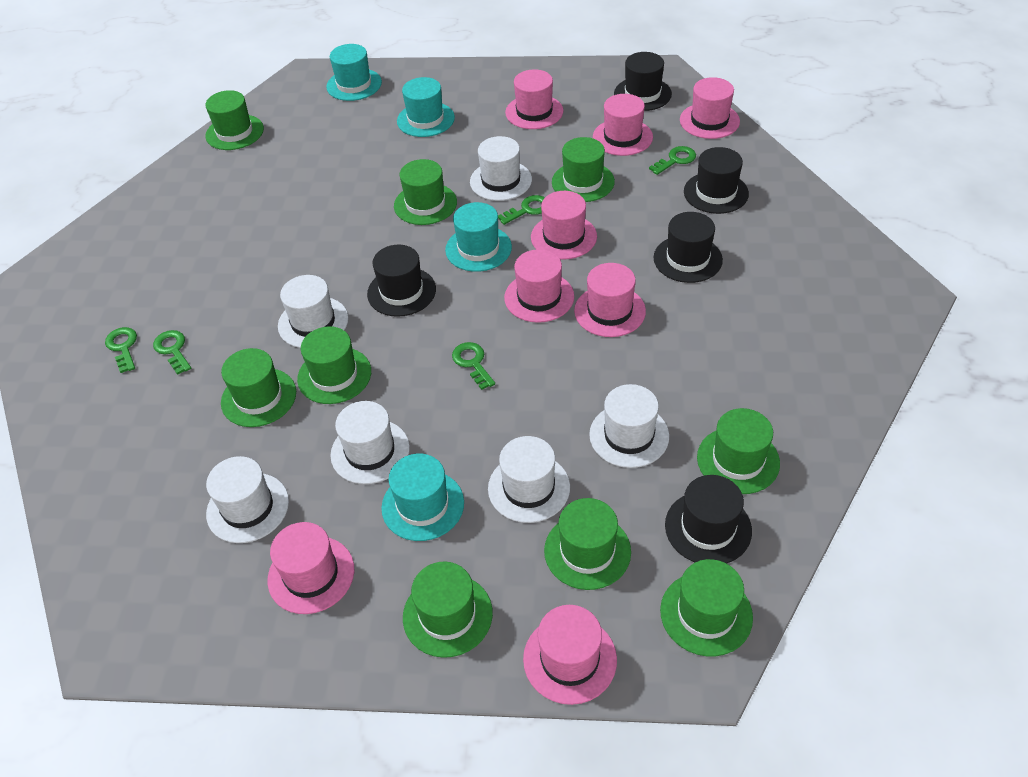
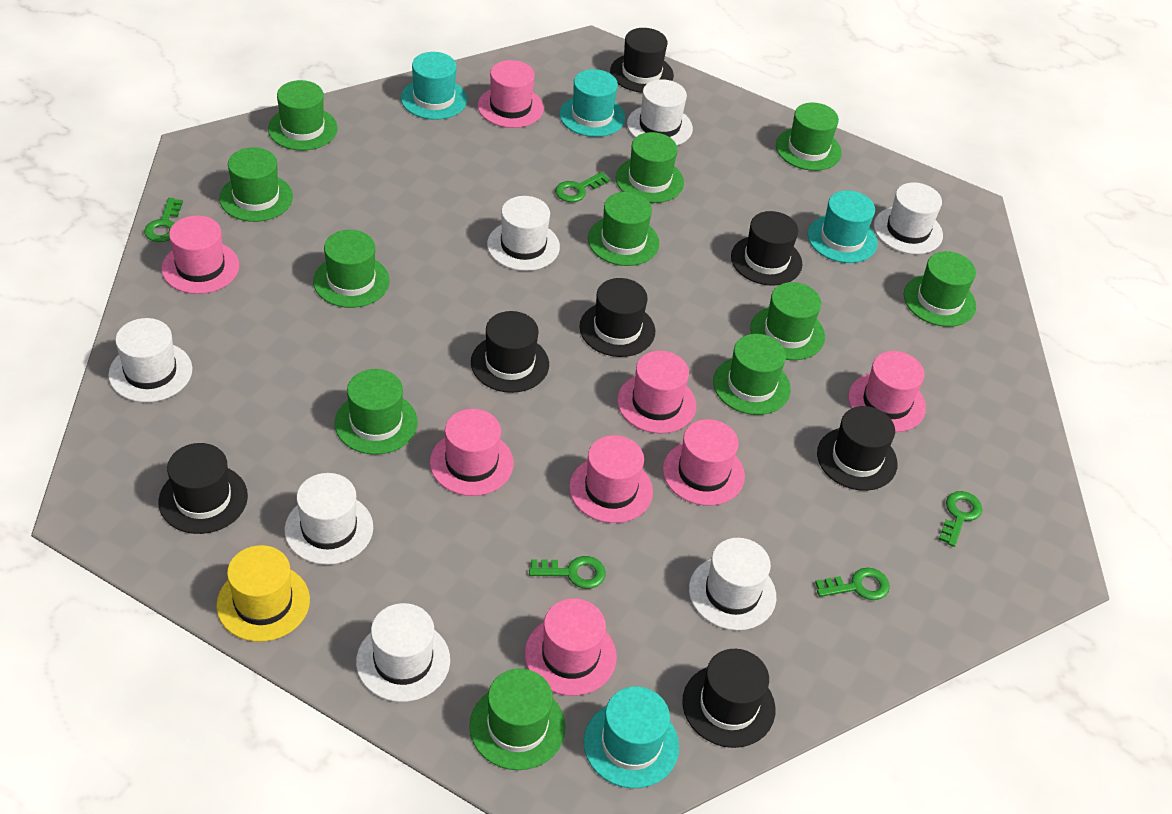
black hat: [367,245,436,317] [614,52,672,111] [653,212,723,283] [665,475,752,564] [684,147,749,214] = 5 -> [158,443,248,534] [471,311,549,393] [579,278,655,357] [610,28,674,93] [682,649,775,748] [731,211,803,286] [817,406,898,491] = 7
green hat: [205,90,264,150] [221,348,296,427] [297,326,371,404] [394,159,457,225] [403,562,493,658] [544,498,631,590] [552,137,615,202] [660,559,753,656] [697,408,780,494] = 9 -> [219,147,293,222] [268,80,337,150] [313,230,390,308] [335,369,418,455] [469,669,566,770] [588,192,659,266] [616,132,684,203] [713,334,791,415] [750,282,825,360] [776,103,842,171] [904,251,976,327] = 11
white hat: [206,456,289,543] [278,275,348,348] [330,401,410,484] [470,136,532,201] [488,436,570,523] [589,384,669,468] = 6 -> [108,318,192,402] [284,473,373,565] [356,603,450,702] [487,196,560,271] [627,79,693,145] [689,538,776,630] [874,182,943,254] = 7
yellow hat: none = 0 -> [216,545,310,642] = 1

